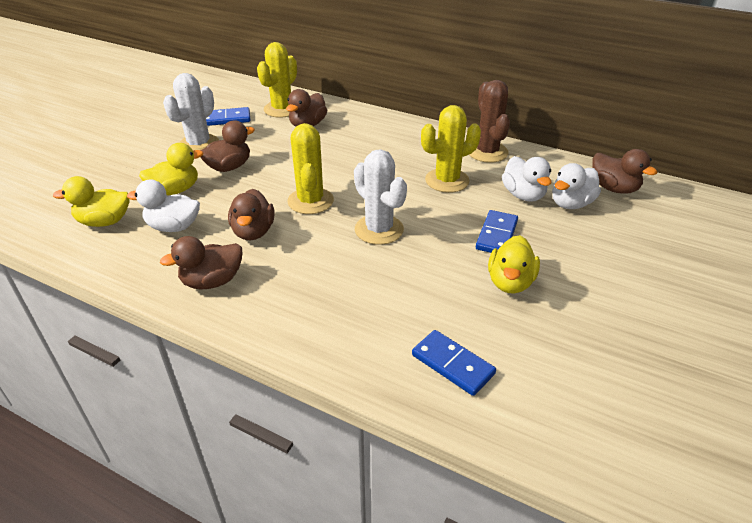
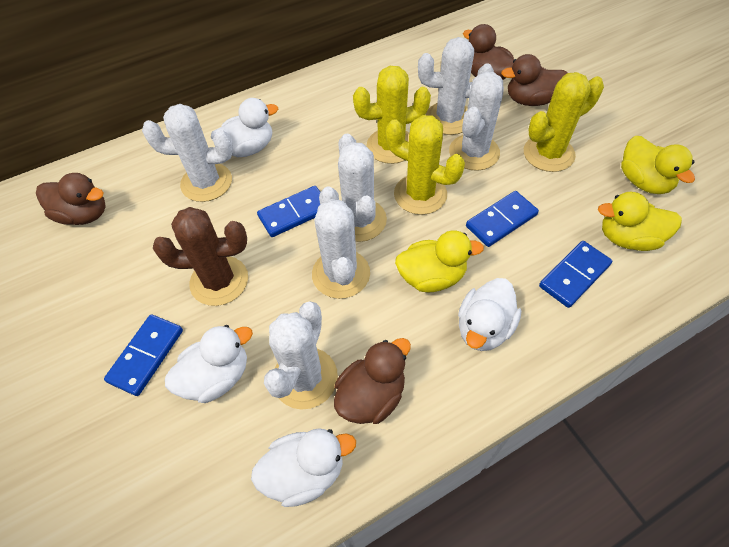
blue domino: [206,107,250,126] [412,330,496,396] [476,210,518,253] = 3 -> [104,314,183,396] [257,186,320,237] [466,191,539,247] [539,241,612,308] = 4
brown duck: [160,236,242,289] [201,120,255,172] [228,189,274,240] [286,89,327,127] [593,149,657,194] = 5 -> [36,173,106,225] [334,338,411,424] [463,24,514,80] [501,54,568,106] = 4
white cactus: [163,73,219,150] [354,149,407,245] = 2 -> [142,104,233,202] [264,301,338,409] [312,186,370,299] [338,134,387,242] [418,37,494,135] [449,72,504,171] = 6
white duck: [127,179,200,232] [502,156,552,202] [552,163,601,209] = 3 -> [165,325,253,403] [211,98,278,157] [251,428,356,507] [458,278,521,351] = 4

